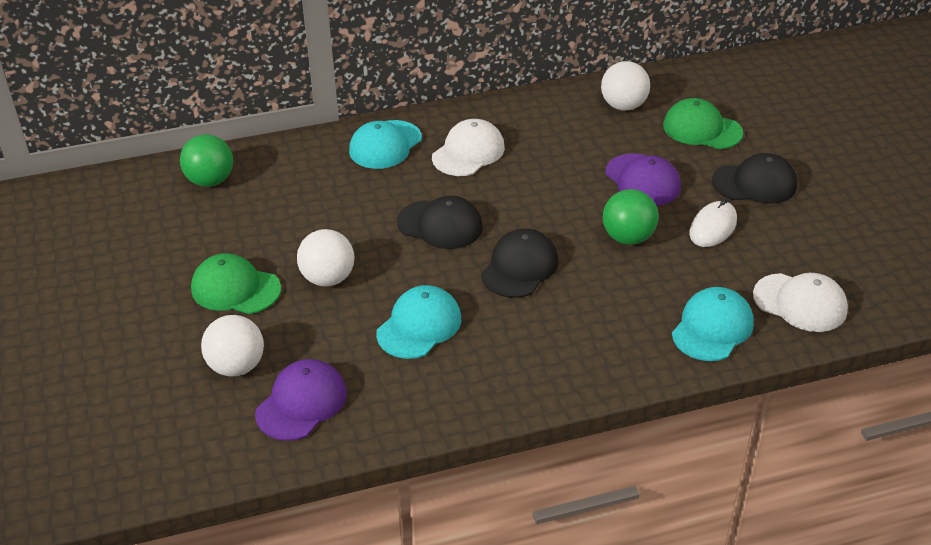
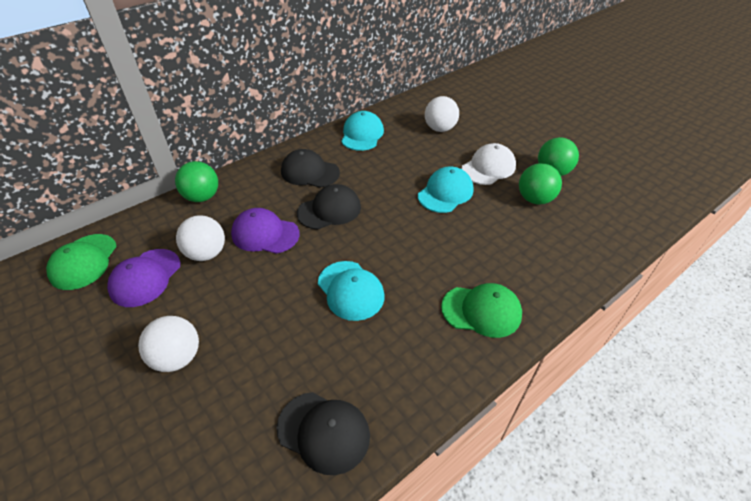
green ball: [180,134,233,187] [603,189,659,245] = 2 -> [175,161,218,202] [519,163,562,205] [538,137,579,176] = 3
white cap: [432,119,505,176] [753,273,848,332] = 2 -> [462,143,516,185] = 1
white mouse: [689,199,737,247] = 1 -> none = 0

